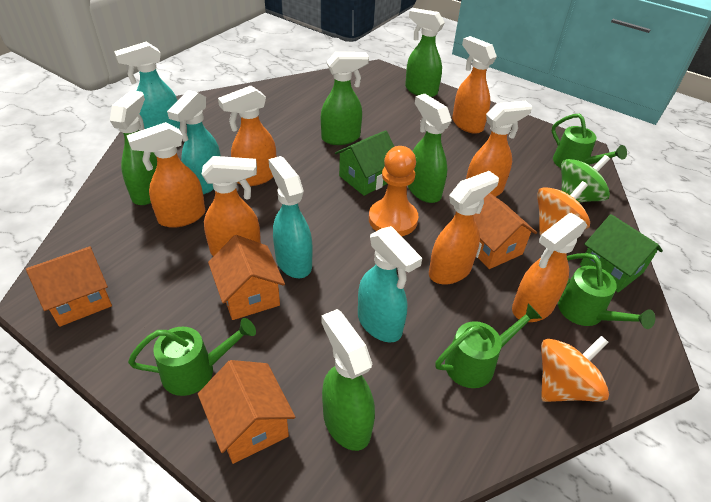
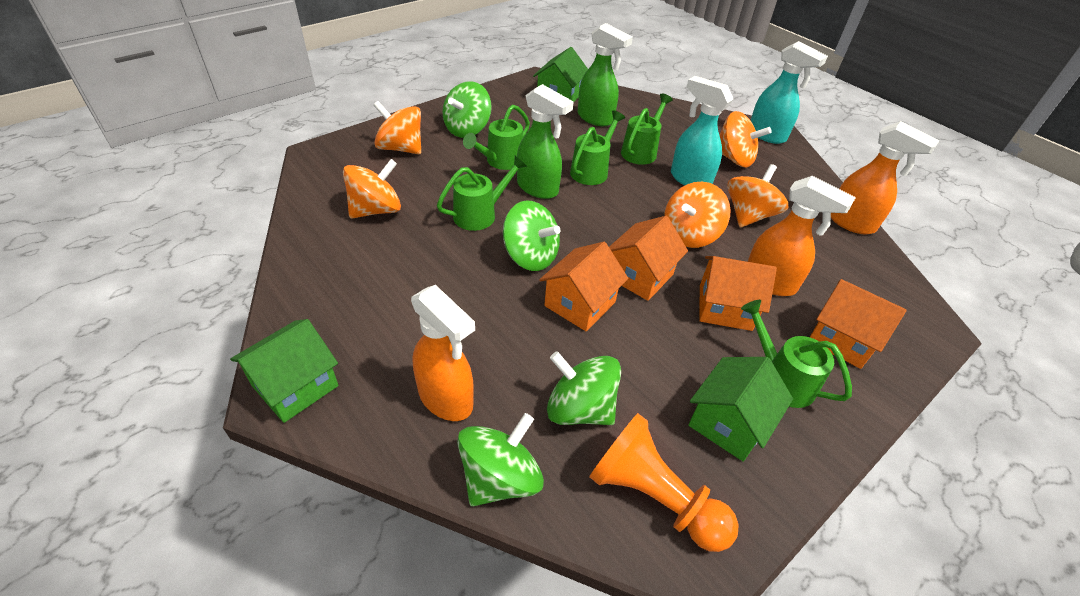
green house: [335,130,394,196] [580,214,663,293] = 2 -> [230,319,339,423] [533,47,588,102] [688,357,793,462] = 3
green spinning top: [561,155,610,203] = 1 -> [442,81,492,138] [457,413,544,506] [503,200,560,271] [547,351,621,425] = 4
green spray bottle: [110,90,157,205] [321,52,369,145] [321,309,375,451] [405,8,445,97] [408,94,452,203] = 5 -> [517,84,574,199] [578,23,633,126] = 2
green watering can: [128,318,256,396] [435,303,542,388] [552,114,627,168] [558,253,655,329] = 4 -> [437,155,527,231] [463,105,530,170] [570,111,625,185] [621,94,673,165] [741,300,852,408] = 5
orange spinning top: [537,181,590,236] [541,336,609,402] = 2 -> [343,159,401,218] [373,101,421,154] [664,182,731,248] [719,111,772,168] [727,164,788,227] = 5
orange spray bottle: [126,122,205,228] [202,156,261,256] [218,86,276,186] [429,171,499,285] [452,36,497,134] [466,101,532,197] [512,213,587,322] = 7 -> [411,285,475,421] [748,176,856,296] [831,121,939,234] = 3
turquoise spray bottle: [114,42,180,129] [167,90,221,194] [268,156,313,278] [358,226,422,342] = 4 -> [671,76,734,186] [751,41,828,144] = 2

